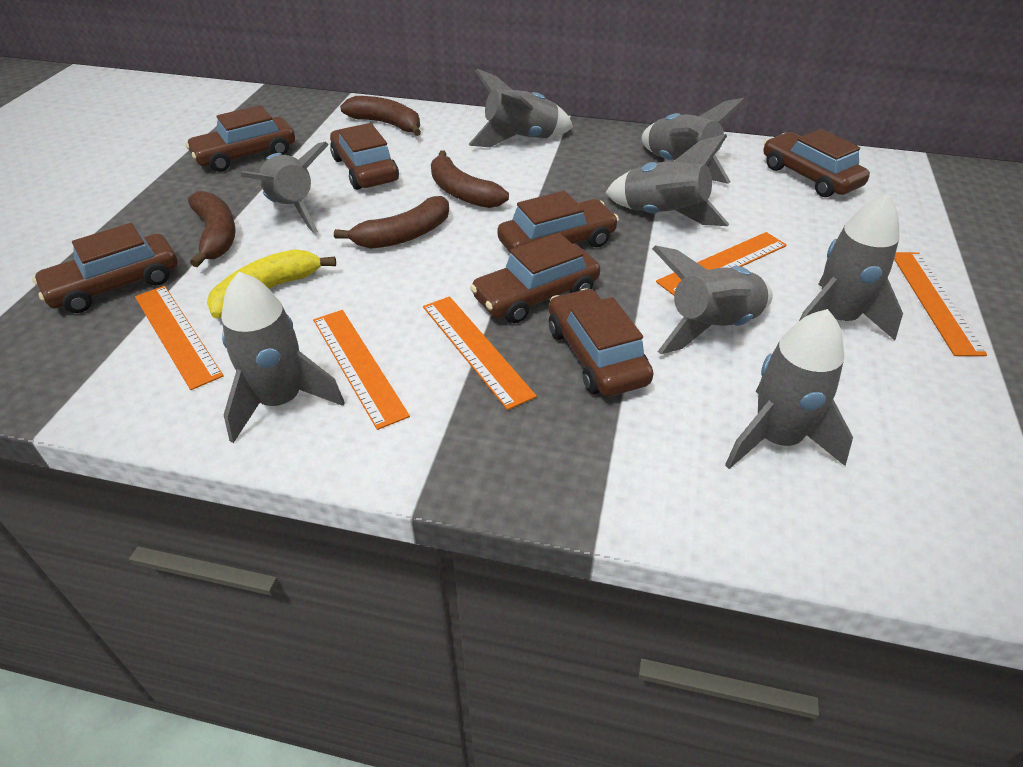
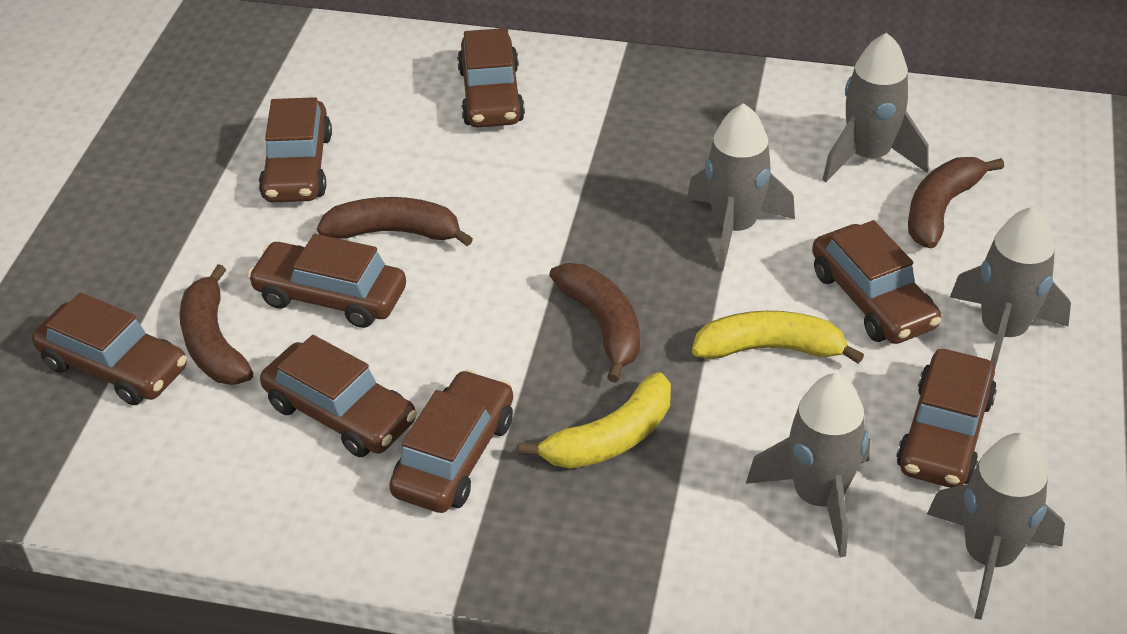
brown car: [32,223,178,313] [185,105,295,172] [330,123,399,190] [470,233,600,323] [497,191,619,254] [549,288,654,397] [763,129,870,197] = 7 -> [32,292,187,405] [248,234,406,328] [259,97,332,202] [260,335,417,457] [389,370,513,513] [457,28,525,127] [812,220,941,344] [896,349,997,488] = 8
grey rocket: [221,272,345,443] [241,141,329,234] [468,68,573,147] [605,134,729,226] [642,98,747,184] [652,246,773,354] [725,309,853,469] [799,193,903,340] = 8 -> [687,103,795,271] [746,374,870,557] [822,33,929,182] [927,433,1065,620] [950,207,1071,369] = 5
orange ruler: [135,286,224,390] [313,310,410,430] [423,296,537,410] [656,232,787,296] [894,252,987,356] = 5 -> none = 0
yellow banana: [207,249,336,318] = 1 -> [519,372,671,469] [692,311,864,364] = 2

